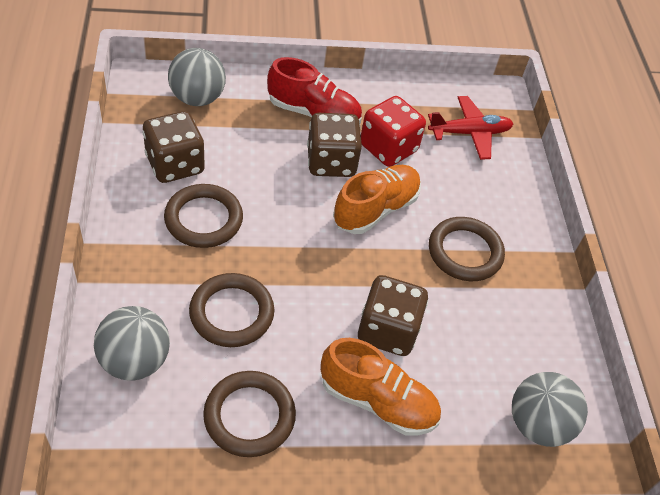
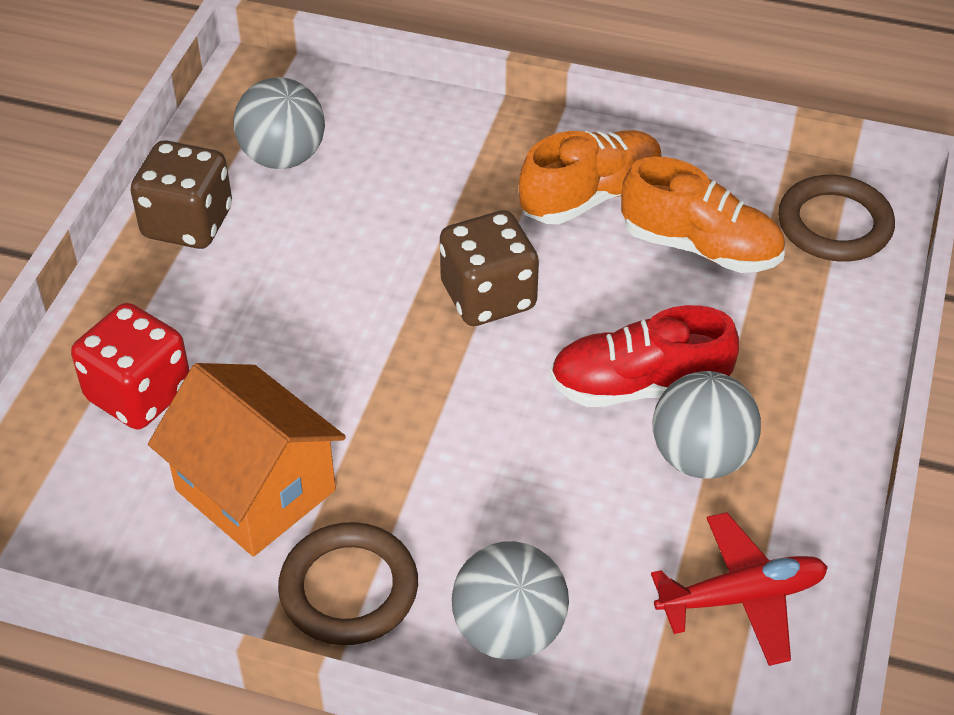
brown dice: [143,111,205,183] [307,113,362,177] [358,275,428,356] = 3 -> [130,141,232,249] [440,210,539,326] = 2
brown ring: [164,184,243,248] [189,273,274,347] [203,371,296,457] [429,217,505,281] = 4 -> [278,522,418,645] [778,175,895,262] = 2
orange house: none = 0 -> [148,363,346,557] = 1

